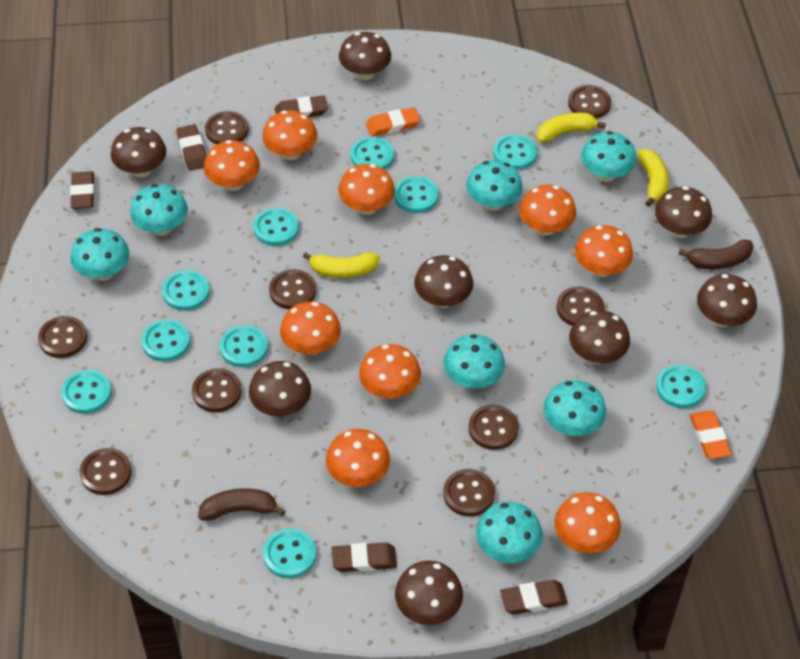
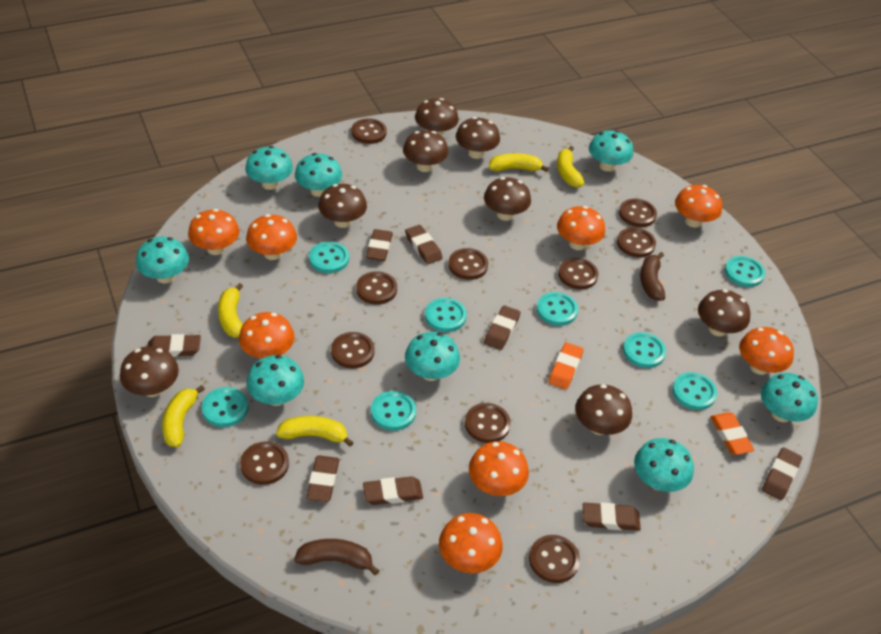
brown button: [38,316,88,358] [80,448,132,495] [192,368,242,412] [205,111,249,145] [269,269,316,309] [443,469,495,516] [469,405,519,450] [556,286,604,326] [568,85,611,118] = 9 -> [240,441,289,485] [331,332,375,369] [351,118,387,144] [356,271,397,304] [448,248,488,280] [465,403,511,443] [529,535,580,583] [558,258,598,289] [617,227,656,257] [619,199,657,227] = 10
brown eraser: [70,171,95,209] [176,124,207,171] [275,95,328,117] [331,542,397,572] [500,580,568,615] = 5 -> [148,334,201,357] [306,455,339,502] [363,476,423,505] [366,229,393,261] [405,225,443,264] [484,305,521,350] [583,502,641,531] [762,447,802,500] = 8
orange mushroom: [204,140,260,191] [262,110,317,160] [280,301,341,355] [326,429,390,487] [338,164,395,215] [359,344,421,399] [519,185,576,236] [555,492,621,553] [575,225,633,277] = 9 -> [188,209,239,255] [239,312,295,359] [246,214,297,260] [439,513,503,573] [469,441,529,496] [557,206,605,250] [675,185,722,228] [739,327,794,375] = 8
turquoise button: [61,370,112,414] [141,319,190,362] [162,270,210,311] [220,325,268,367] [253,208,299,246] [263,528,316,578] [350,137,394,170] [394,176,439,213] [493,134,537,170] [656,365,706,408] = 10 -> [201,387,248,427] [309,242,349,273] [371,391,416,431] [425,298,467,332] [537,292,578,326] [623,332,666,368] [672,372,717,410] [725,256,765,287] = 8
turquoise mushroom: [70,228,130,281] [130,184,188,236] [444,334,505,389] [466,160,523,211] [476,501,542,563] [543,380,606,436] [581,131,637,182] = 7 -> [136,237,189,283] [245,146,293,190] [247,355,304,406] [295,153,342,197] [405,332,460,381] [589,130,633,172] [634,438,694,492] [761,373,818,422] = 8
yellow banana: [303,252,380,278] [537,112,606,142] [637,149,669,207] = 3 -> [162,385,205,447] [218,283,243,338] [276,416,354,447] [489,153,549,172] [557,146,585,188] = 5

